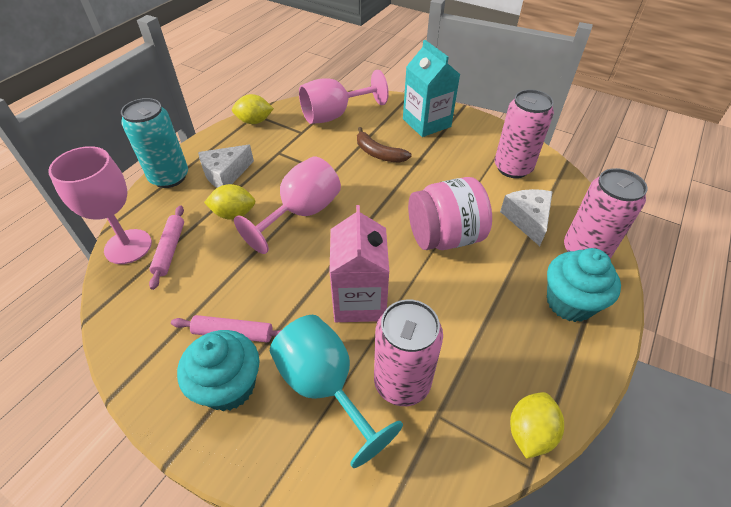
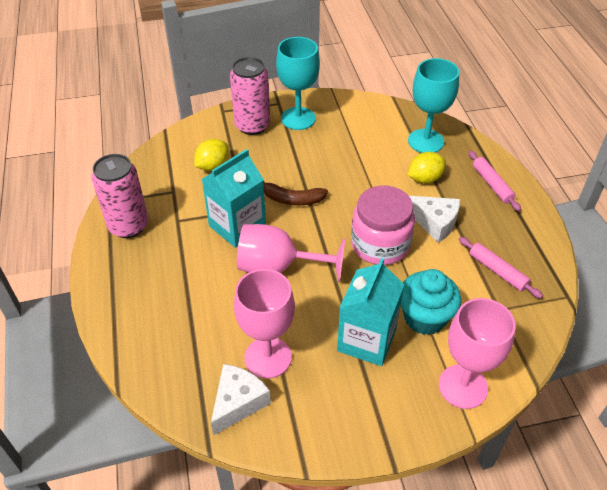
pink can: [374,299,443,406] [495,90,554,178] [564,168,648,259] = 3 -> [92,154,148,238] [230,57,270,135] = 2
pink carton: [329,205,389,322] = 1 -> none = 0
turquoise can: [121,98,188,188] = 1 -> none = 0
turquoise carton: [403,40,460,137] = 1 -> [202,149,266,248] [337,258,404,366] = 2
turquoise cupcake: [177,330,260,411] [547,248,621,322] = 2 -> [401,269,461,335] = 1
turquoise goblet: [270,315,403,468] = 1 -> [276,37,320,130] [408,58,459,153] = 2
yellow lemon: [204,184,255,220] [232,94,274,124] [510,392,564,459] = 3 -> [194,139,229,171] [408,152,446,183] = 2

